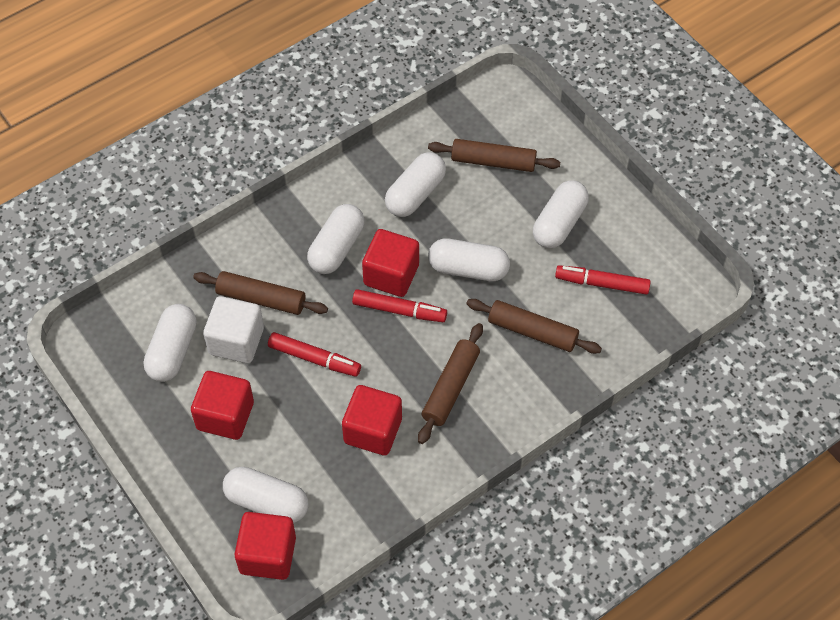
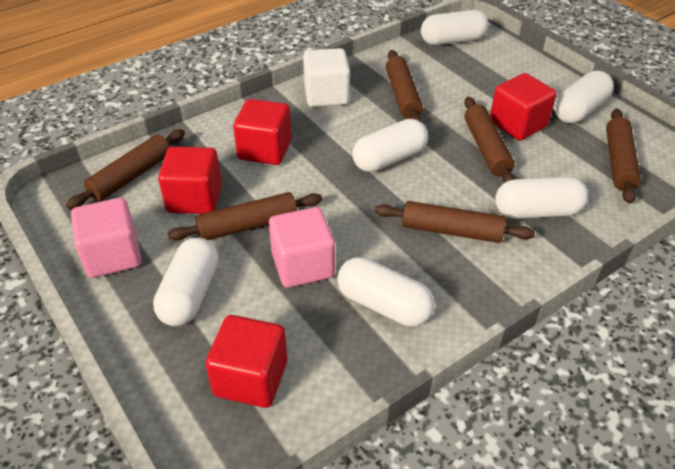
brown rolling pin: [193,271,328,315] [418,323,483,444] [428,139,560,172] [466,299,602,354] = 4 -> [66,129,185,210] [168,192,322,241] [375,201,535,243] [386,50,423,122] [464,97,516,183] [606,109,641,204] = 6
pink cube: none = 0 -> [71,198,142,278] [269,207,335,288] = 2
red marker: [268,332,361,377] [352,289,447,322] [555,265,651,295] = 3 -> none = 0

